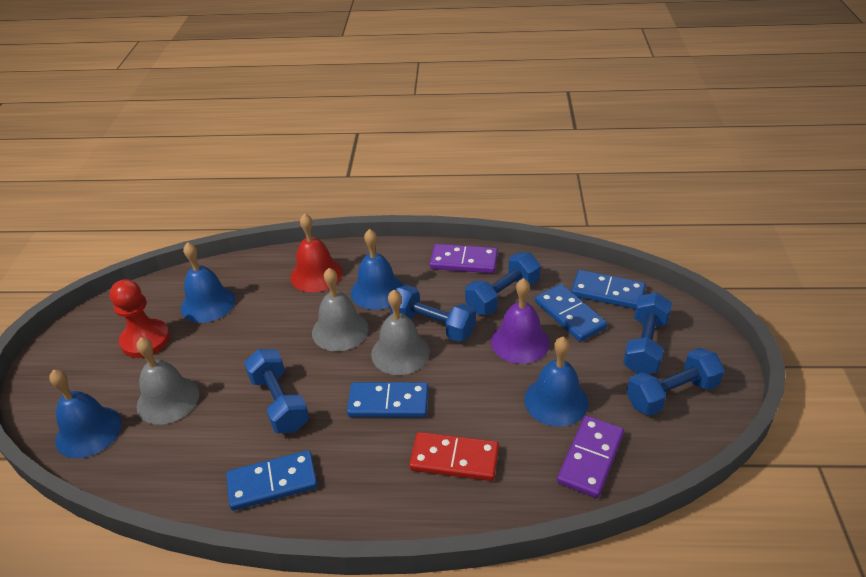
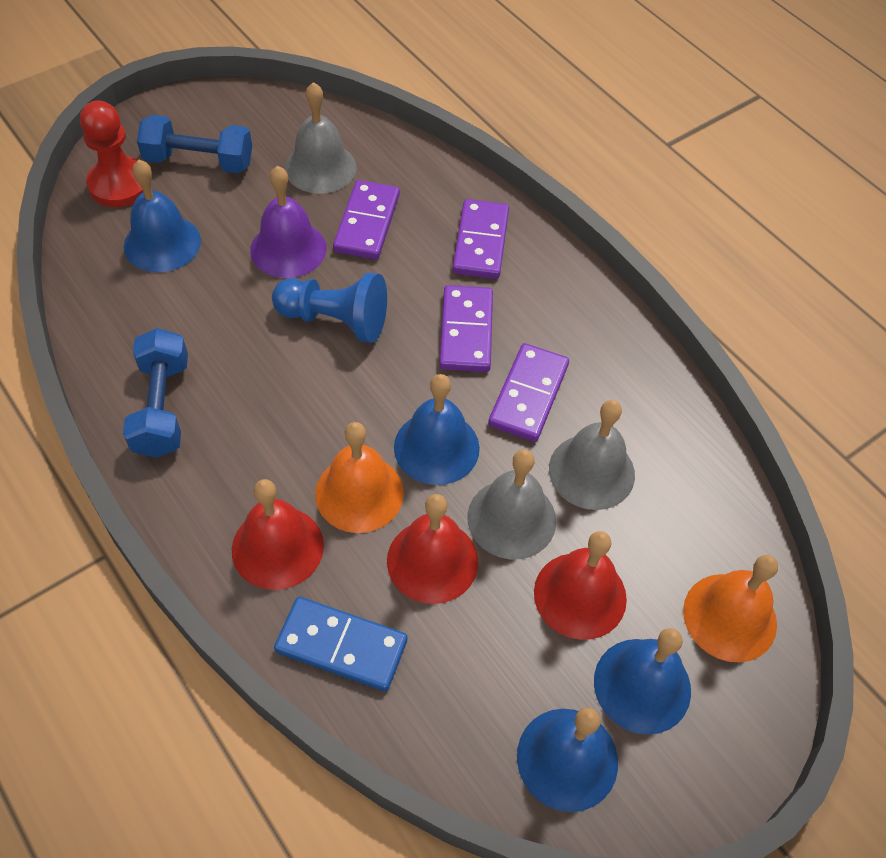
blue domino: [226,450,318,511] [347,382,429,418] [535,284,607,342] [571,270,646,309] = 4 -> [274,597,407,691] = 1
blue dumbbell: [244,349,309,433] [389,285,476,342] [465,253,541,315] [623,292,672,374] [626,348,725,416] = 5 -> [123,328,188,458] [137,115,252,173] = 2
blue pawn: none = 0 -> [272,273,387,343] = 1
orange bell: none = 0 -> [315,422,404,533] [683,555,778,663] = 2
purple domino: [430,244,498,273] [557,416,624,498] = 2 -> [333,180,400,260] [439,285,493,372] [452,199,509,279] [488,343,569,442] = 4
red bell: [290,213,342,292] = 1 -> [232,479,324,590] [387,494,478,604] [534,531,627,640] = 3
red domino: [409,432,499,481] = 1 -> none = 0

